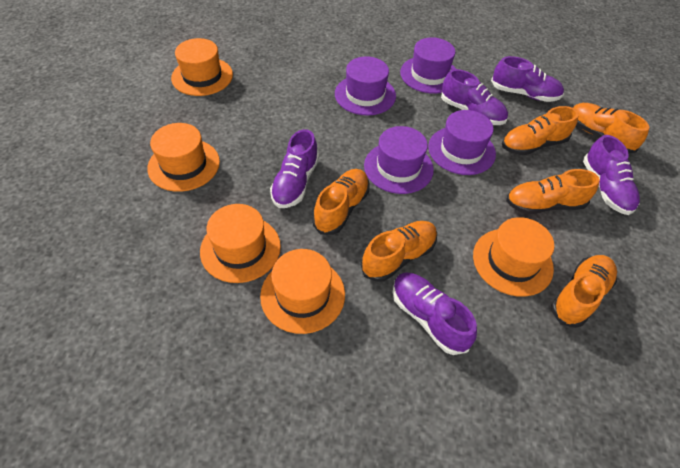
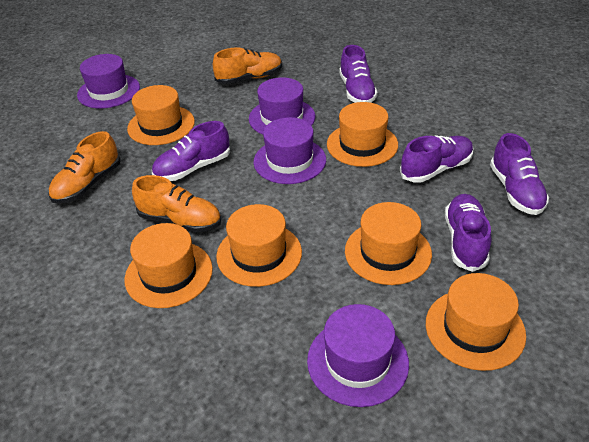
orange hat: [147,123,220,192] [171,38,233,96] [200,204,281,283] [260,249,345,334] [473,217,554,297] = 5 -> [124,223,213,308] [127,85,195,145] [216,204,302,287] [327,102,398,167] [345,202,432,285] [426,273,526,371] = 6
orange shoe: [313,169,369,235] [361,221,437,282] [502,106,579,155] [506,169,600,214] [551,255,617,328] [573,103,650,154] = 6 -> [48,131,121,204] [132,175,221,232] [213,47,282,84] = 3

